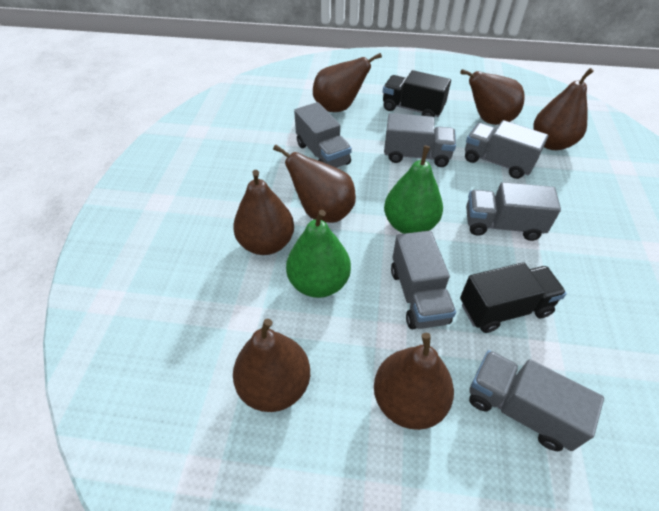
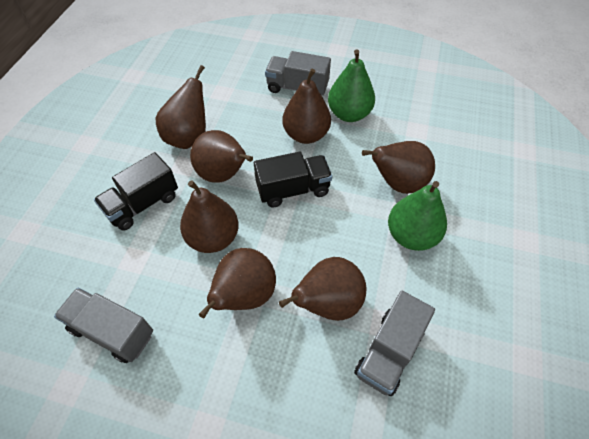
grey truck: [294,102,352,168] [384,113,456,167] [391,231,456,329] [465,120,548,179] [466,182,561,241] [469,350,604,451] = 6 -> [54,288,153,363] [265,51,331,96] [354,291,435,396] = 3

